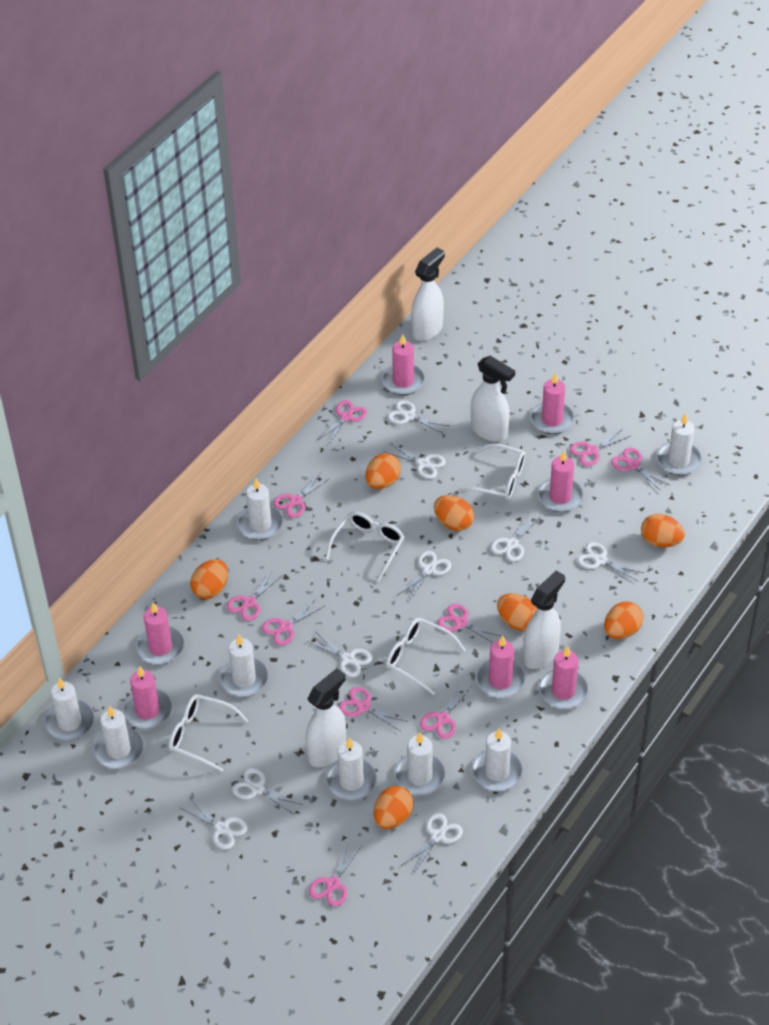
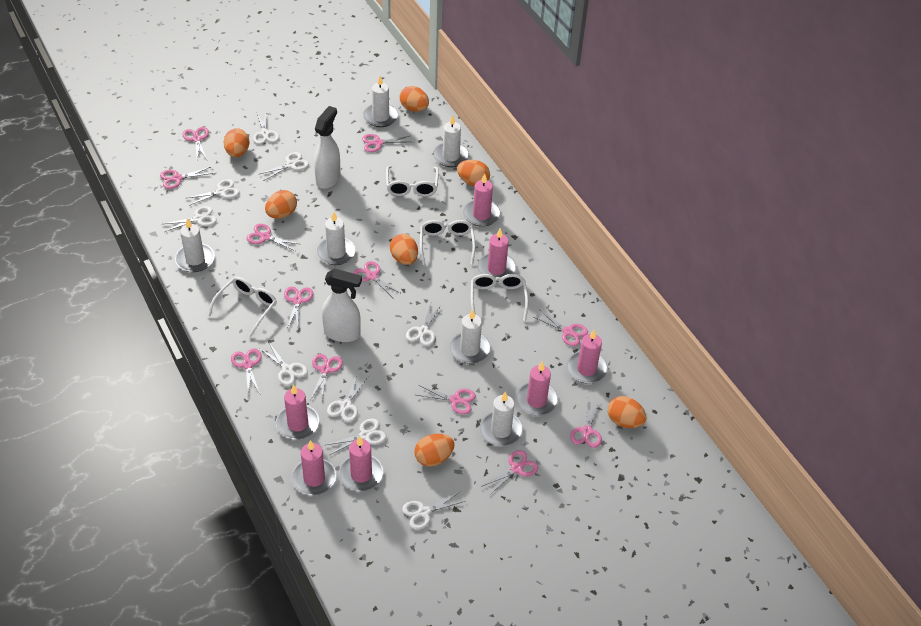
pink scissors: [227,570,283,621] [262,598,324,645] [274,472,330,518] [309,843,361,906] [317,400,367,445] [339,687,408,731] [420,682,471,739] [438,604,502,643] [570,429,630,466] [611,447,669,491] = 10 -> [160,167,213,189] [183,127,209,160] [231,349,262,395] [247,224,299,251] [284,287,313,330] [310,354,343,400] [353,261,402,299] [362,134,410,152] [417,385,476,414] [481,450,538,495] [534,309,588,346] [570,401,602,448] = 12
white candle: [44,678,94,741] [93,706,144,769] [219,634,269,697] [237,478,283,540] [326,737,377,801] [394,732,446,795] [472,728,523,791] [656,413,702,475] = 8 -> [175,218,215,272] [317,212,356,265] [363,76,398,127] [433,115,469,167] [450,309,491,364] [480,392,523,446] = 6
white spray bottle: [306,668,346,767] [411,248,445,341] [471,356,515,442] [523,570,565,669] = 4 -> [314,106,340,189] [322,269,362,342] = 2

